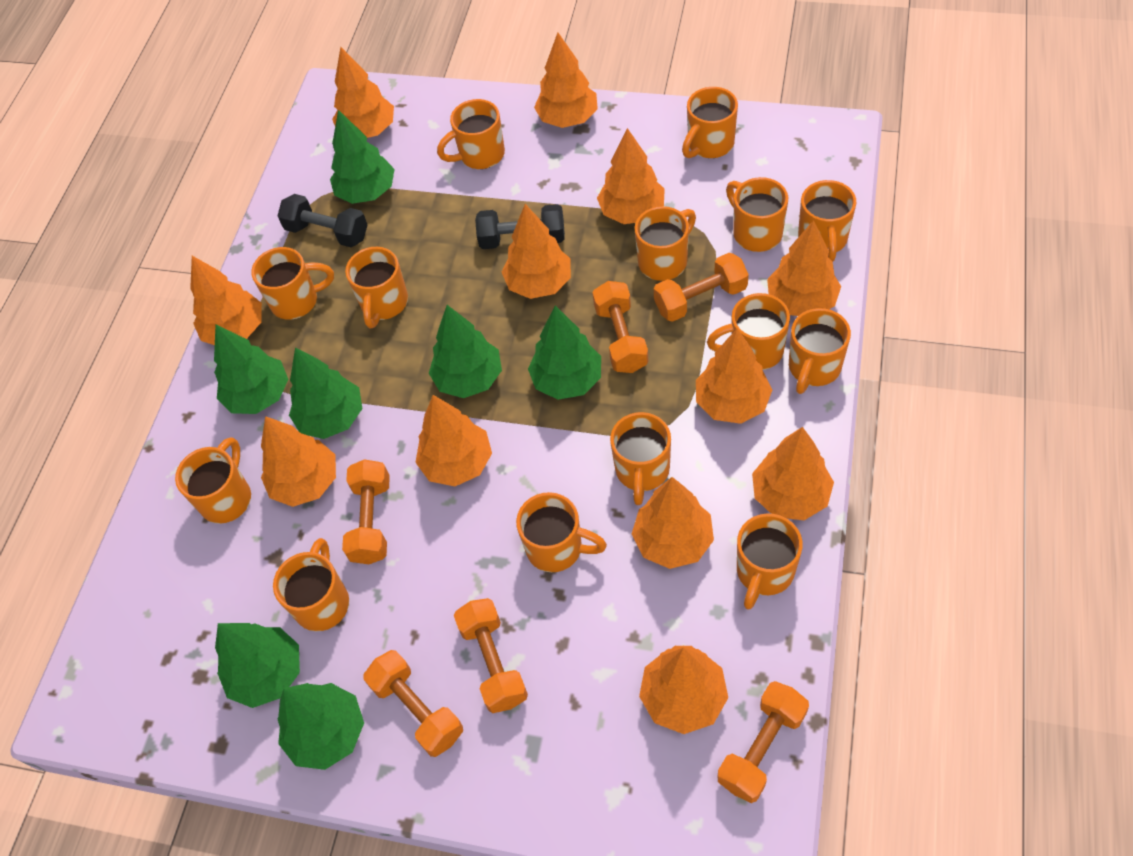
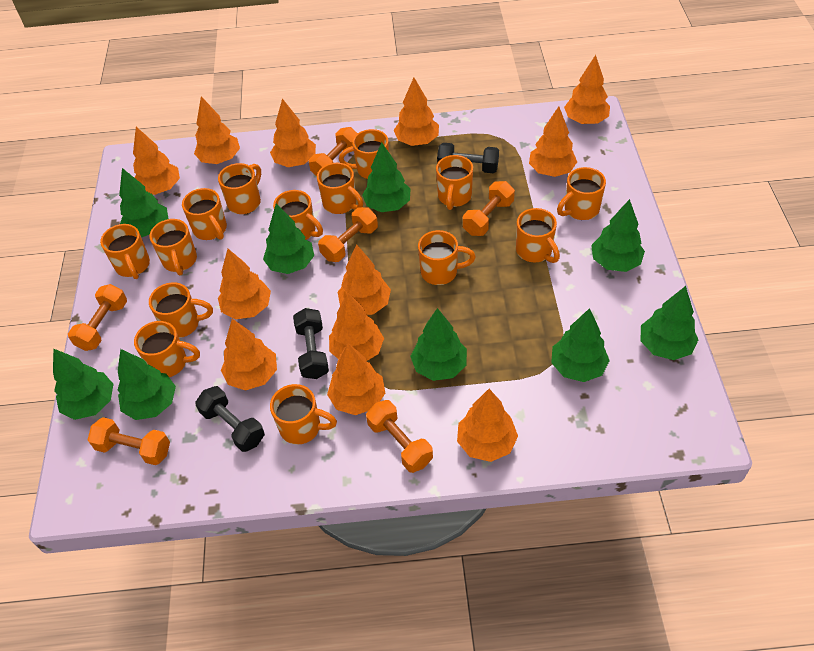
black dumbbell: [277,194,367,247] [475,204,565,249] = 2 -> [195,386,265,452] [293,308,329,379] [437,143,499,173] = 3
green tree: [214,324,288,414] [215,623,300,708] [278,683,364,770] [289,347,362,439] [330,110,395,204] [429,305,502,398] [528,305,601,400] = 7 -> [53,348,113,420] [118,349,176,420] [119,168,169,237] [263,203,314,274] [362,142,411,212] [410,308,467,381] [551,308,610,382] [591,199,645,272] [640,286,699,360] = 9

